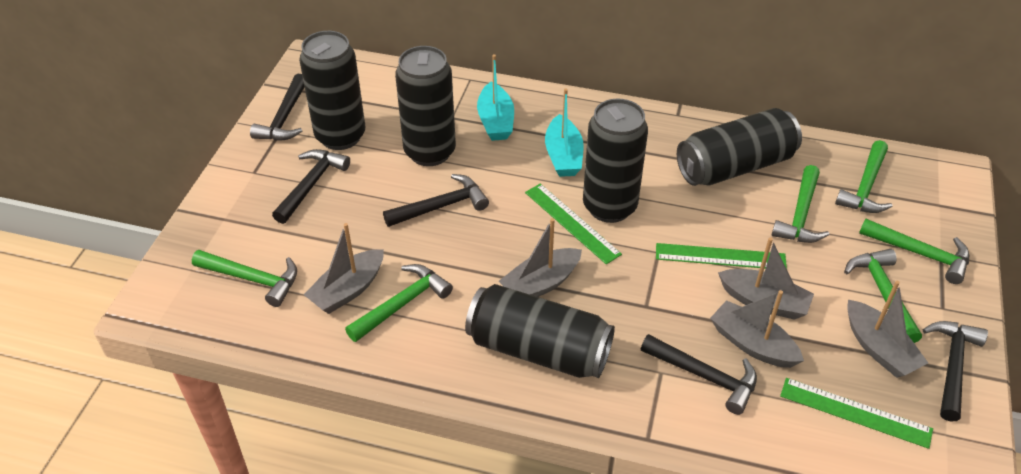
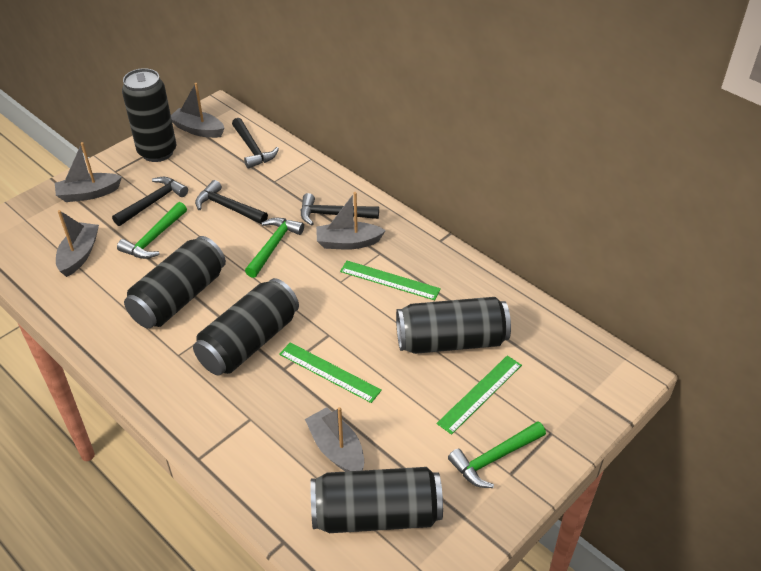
black hammer: [250,74,305,141] [272,149,350,224] [383,174,489,227] [641,334,757,415] [923,321,988,422] = 5 -> [112,177,188,226] [195,180,268,224] [232,118,279,169] [301,193,379,225] = 4
green hammer: [192,250,297,307] [345,264,453,342] [772,165,829,243] [835,140,893,213] [844,249,922,343] [859,218,969,284] = 6 -> [117,202,187,259] [245,218,304,278] [448,421,546,488] = 3
turquoise boat: [477,54,514,141] [545,88,584,177] = 2 -> none = 0

